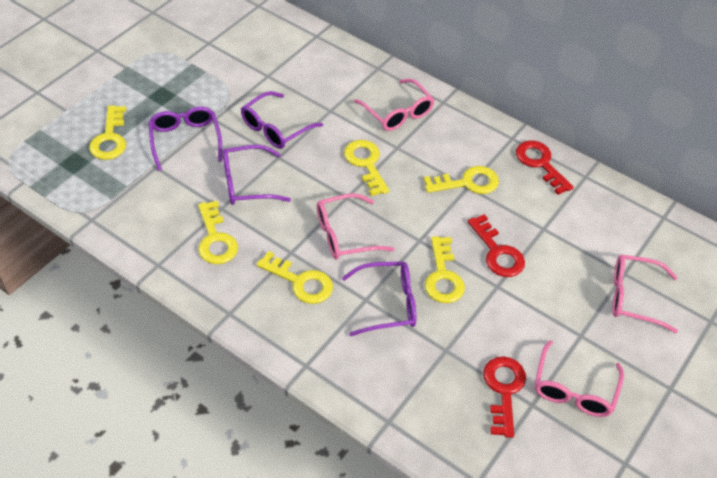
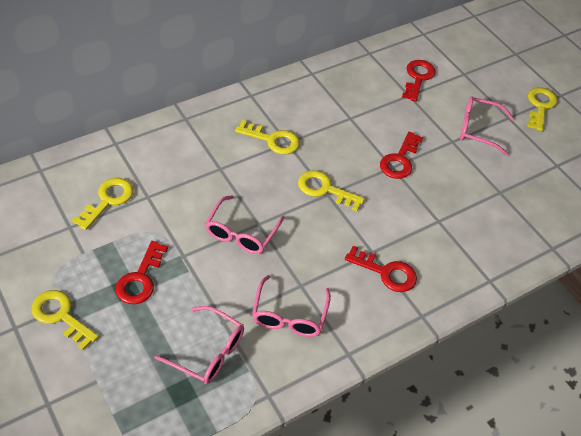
purple glasses: [149,107,222,171] [223,145,291,205] [241,91,323,149] [342,262,416,336] = 4 -> none = 0
red key: [467,214,525,277] [483,356,526,438] [516,140,574,195] = 3 -> [116,241,168,304] [345,246,417,292] [380,132,423,179] [402,60,436,102] = 4
yellow key: [89,105,126,160] [198,201,238,264] [256,251,333,304] [344,140,389,196] [424,166,499,194] [425,236,465,303] = 6 -> [31,290,99,350] [72,178,133,230] [235,120,300,155] [298,170,365,211] [527,87,558,131] = 5

